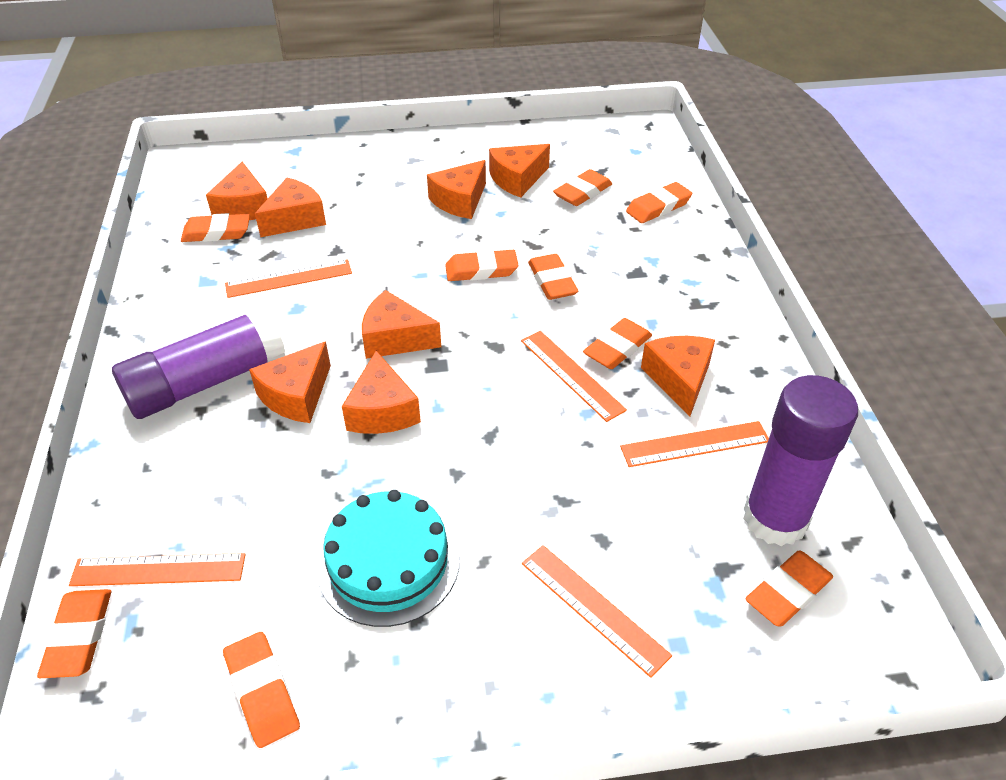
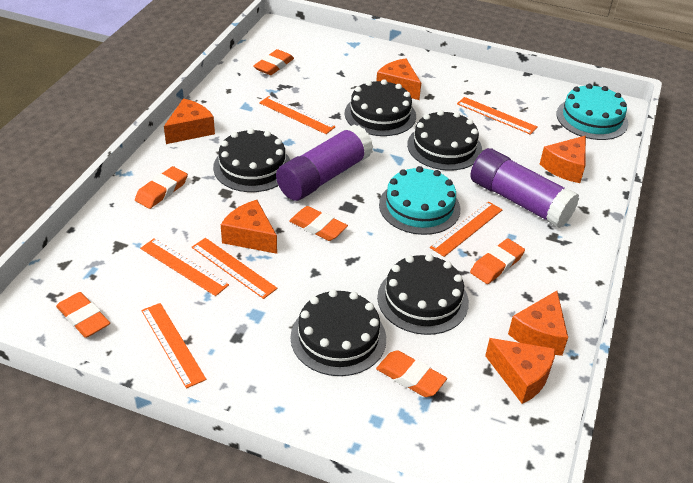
black cake: none = 0 -> [213,128,290,192] [290,289,386,376] [345,79,416,136] [377,254,469,335] [407,110,482,171] = 5
orange cheese: [206,162,267,220] [249,341,331,423] [255,178,326,237] [342,351,421,434] [362,290,441,359] [427,160,486,219] [489,144,550,198] [641,336,715,417] = 8 -> [164,99,215,144] [221,200,277,254] [376,59,421,100] [485,338,556,404] [508,291,568,356] [540,136,586,183] = 6
orange eraser: [37,589,111,678] [181,213,250,242] [223,632,300,748] [445,250,518,281] [528,254,578,300] [553,169,612,206] [583,318,652,369] [626,182,692,223] [745,550,833,627] = 9 -> [56,292,110,338] [135,166,188,209] [253,49,294,75] [289,206,348,241] [376,350,447,397] [470,238,525,284] = 6
orange ruler: [69,553,246,586] [225,259,352,298] [521,331,627,422] [522,545,672,678] [620,421,769,467] = 5 -> [140,238,229,296] [141,303,206,388] [192,238,277,299] [259,96,336,134] [430,201,503,257] [457,97,538,135] = 6
turquoise cake: [317,490,460,627] = 1 -> [379,166,460,235] [556,84,628,140] = 2

